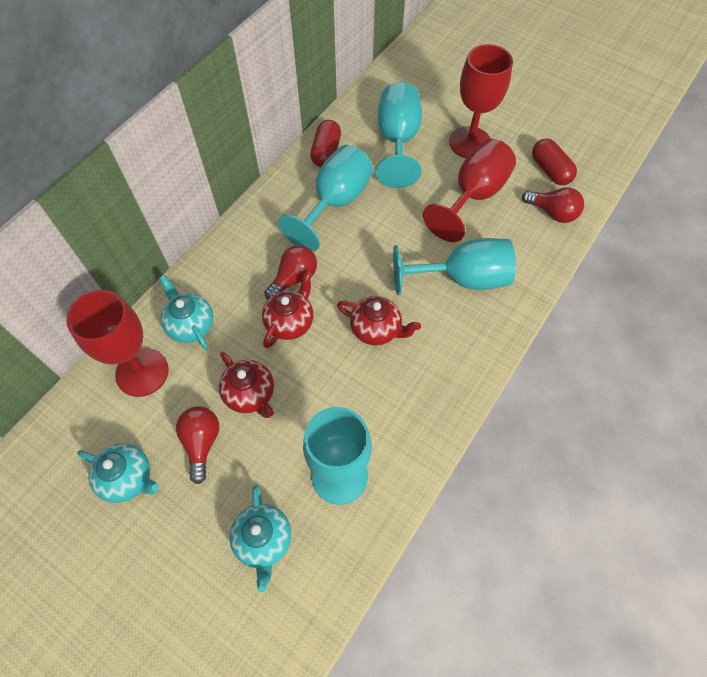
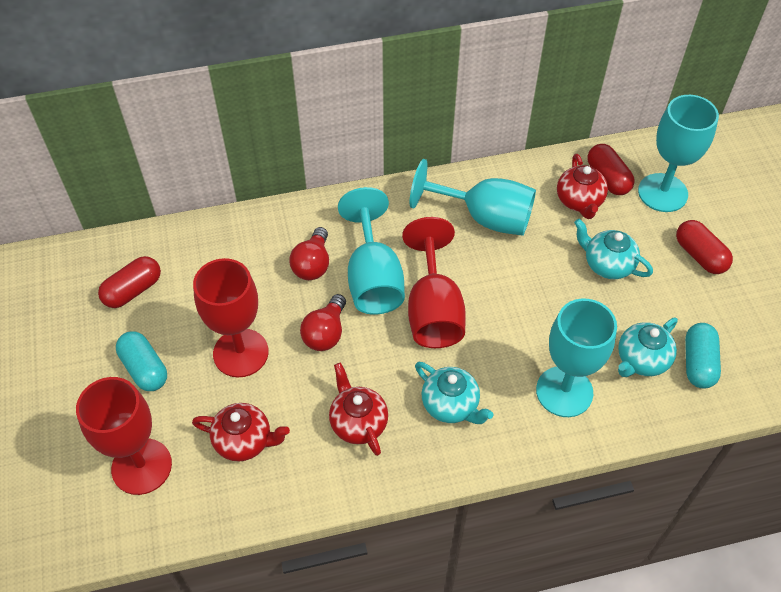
red capsule: [310,120,341,167] [532,138,577,185] = 2 -> [98,256,161,308] [587,144,635,195] [676,220,733,274] = 3
red light bulb: [176,406,219,484] [264,245,317,300] [522,187,584,223] = 3 -> [289,227,329,280] [300,294,346,351] = 2
turquoise capsule: none = 0 -> [116,331,167,391] [685,323,721,389] = 2

